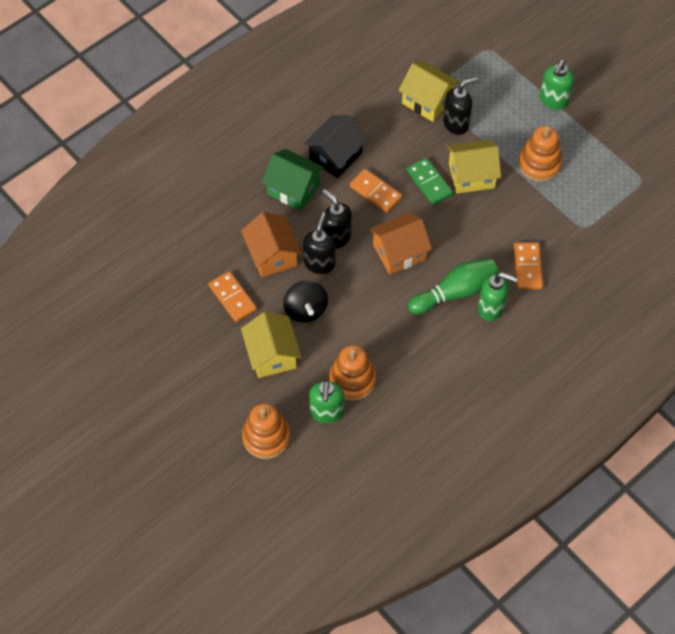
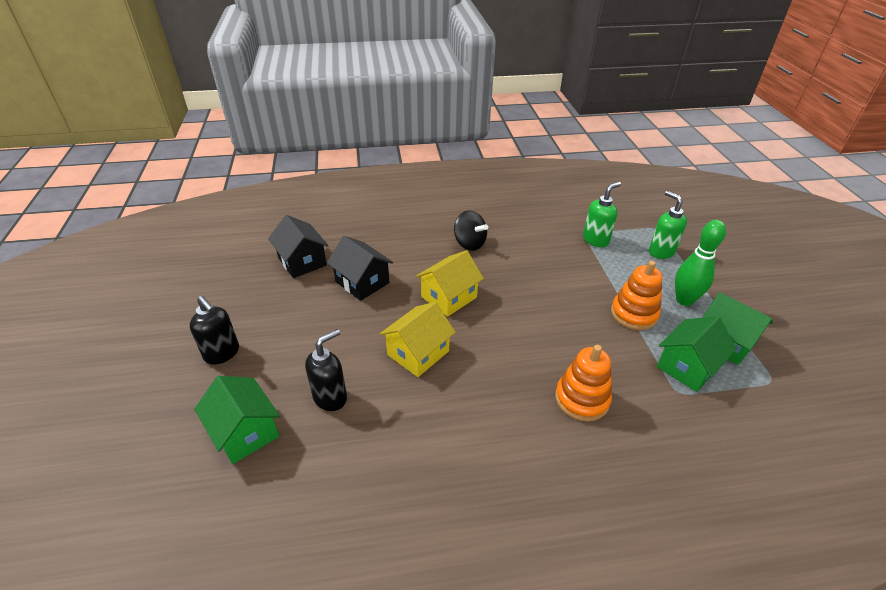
black house: [304,115,368,178] = 1 -> [268,215,329,278] [327,236,393,301] = 2
black soap dispenser: [303,212,336,274] [322,189,352,249] [443,77,478,135] = 3 -> [190,296,239,365] [305,329,347,411] = 2
green domino: [406,158,453,205] = 1 -> none = 0
green house: [262,149,324,211] = 1 -> [194,376,280,464] [657,316,737,392] [702,292,773,365] = 3
green soap dispenser: [309,380,344,423] [478,272,518,321] [540,60,574,110] = 3 -> [583,182,621,247] [649,191,687,259] = 2
orange domino: [209,271,257,322] [350,169,402,213] [514,243,543,289] = 3 -> none = 0
orange house: [241,212,302,277] [369,212,432,275] = 2 -> none = 0
orange stacking toy: [242,403,290,459] [329,345,376,401] [518,126,562,182] = 3 -> [555,345,612,422] [611,261,663,330] = 2
yellow house: [241,312,301,378] [398,61,460,122] [447,139,501,194] = 3 -> [380,302,456,377] [416,250,484,317] = 2

